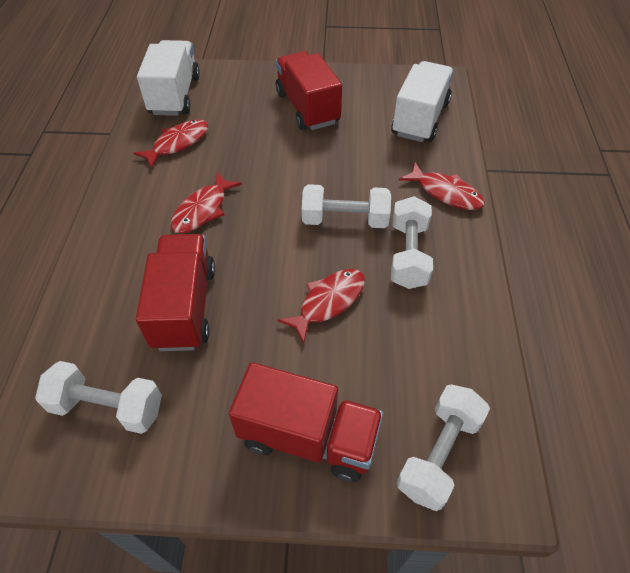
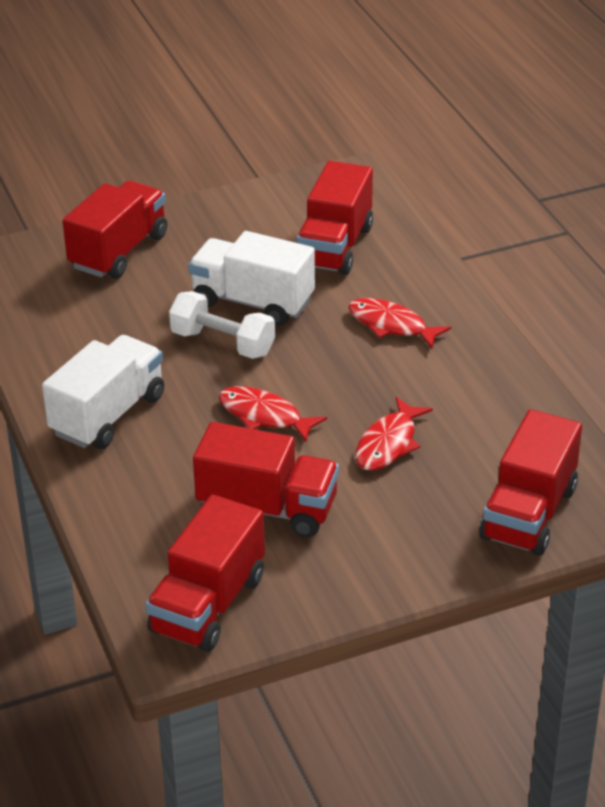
red fish: [133,120,208,169] [171,173,242,233] [278,269,365,344] [399,163,485,210] = 4 -> [218,386,327,442] [348,298,451,349] [355,397,433,471] = 3
red truck: [136,234,215,351] [229,362,383,482] [276,51,342,130] = 3 -> [63,181,167,279] [146,495,265,652] [193,422,339,537] [297,161,373,275] [479,409,582,556] = 5
white dumbbell: [35,361,162,434] [302,184,391,228] [391,196,433,289] [397,384,490,511] = 4 -> [169,291,275,359] = 1

